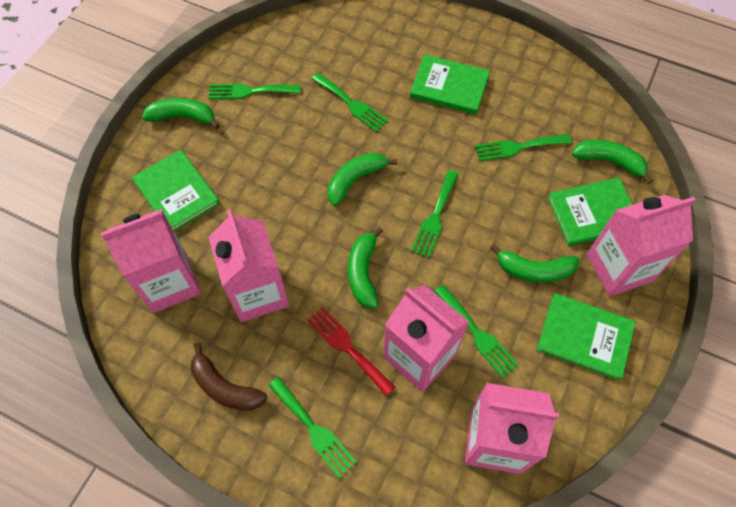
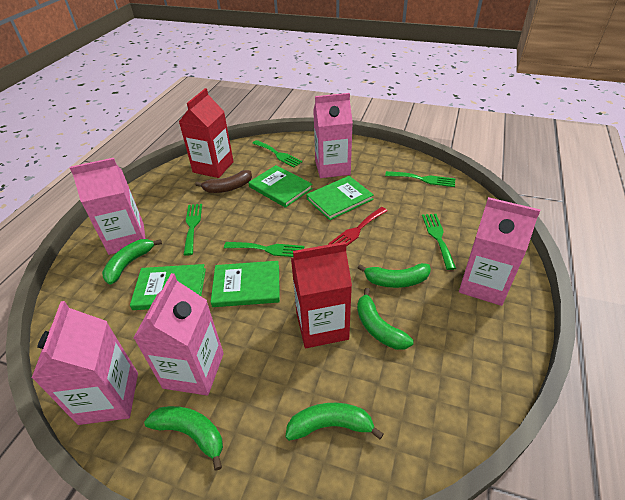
green fork: [208,84,301,99] [268,377,357,478] [312,73,388,132] [411,170,459,258] [434,285,519,378] [475,134,572,161] = 6 -> [184,204,202,256] [224,242,304,257] [252,140,302,167] [385,171,455,187] [422,214,456,270] = 5
red carton: none = 0 -> [179,88,234,178] [291,242,352,348] = 2

